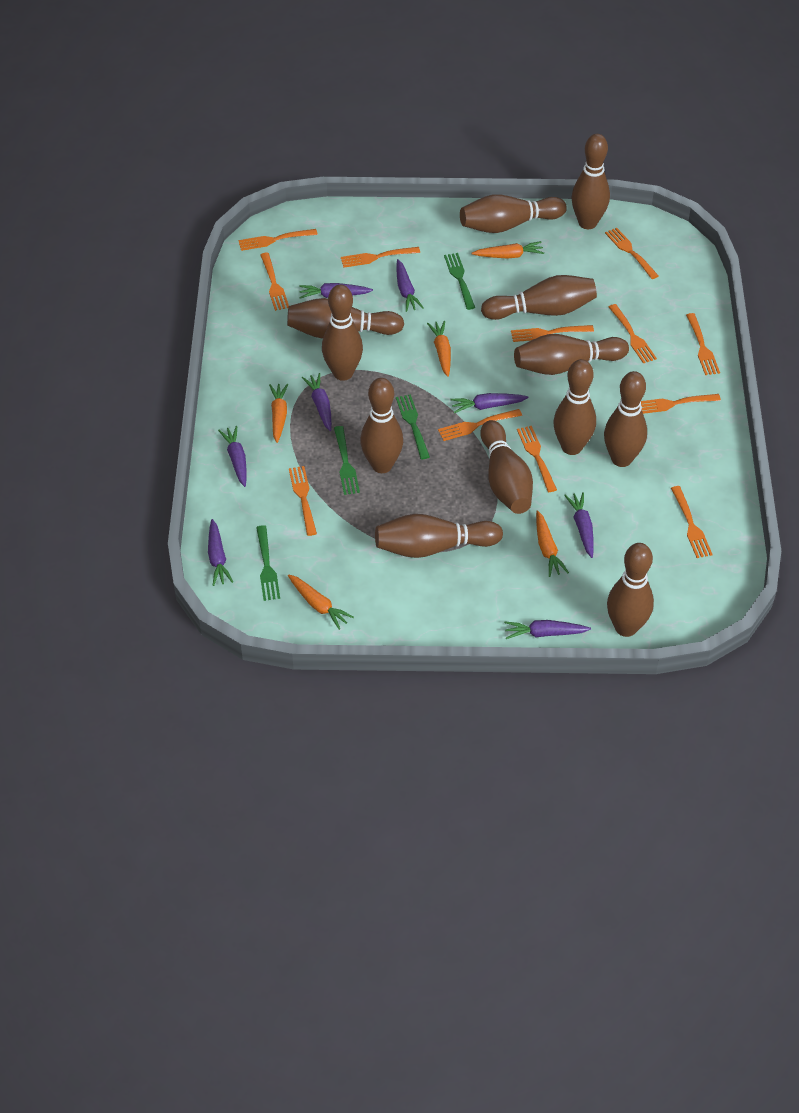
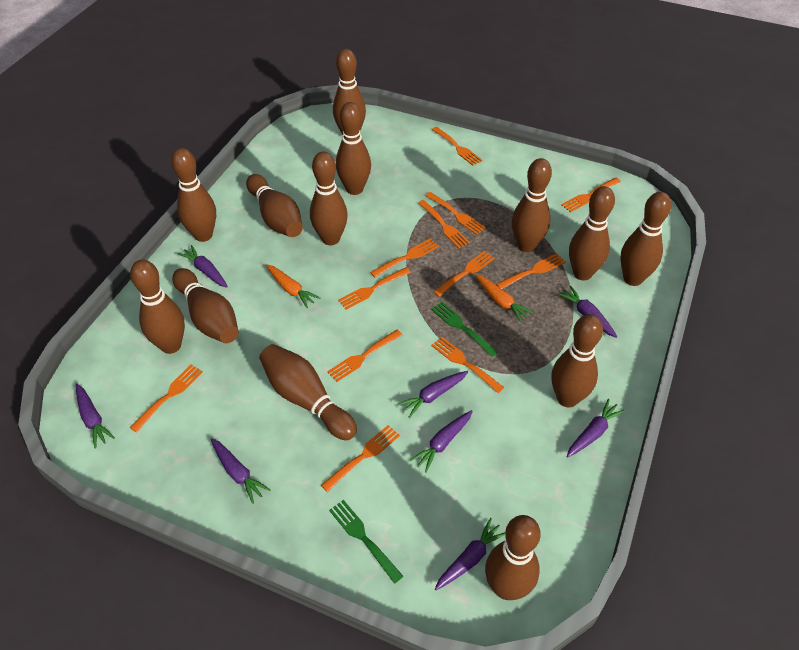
brown bowling pin: [287,298,404,339] [322,285,363,381] [360,378,403,473] [375,514,503,558] [460,195,567,233] [480,420,533,514] [481,275,597,320] [514,334,629,375] [554,359,596,455] [572,134,610,229] [604,371,647,467] [607,543,654,637] = 12 -> [130,260,185,354] [171,148,216,242] [172,268,239,343] [246,174,303,237] [259,344,357,440] [310,151,348,245] [333,49,366,135] [336,102,371,195] [485,515,541,600] [512,158,552,252] [551,314,603,408] [569,186,615,281] [620,192,671,286] = 13
green fork: [256,525,280,601] [334,426,360,495] [396,394,430,459] [444,253,475,310] = 4 -> [329,500,403,584] [431,302,498,357] = 2
orange carrot: [269,384,288,443] [288,574,354,630] [427,321,451,377] [472,241,544,259] [536,510,569,577] = 5 -> [266,264,320,308] [475,274,534,322] = 2

